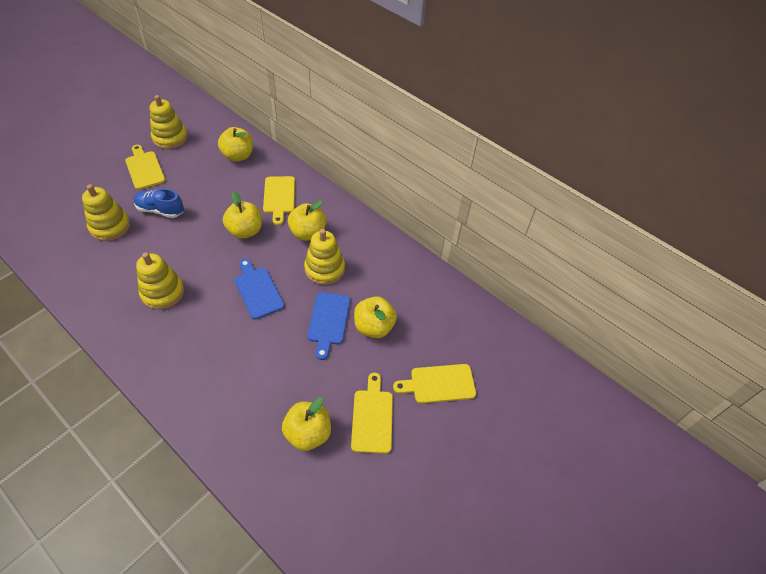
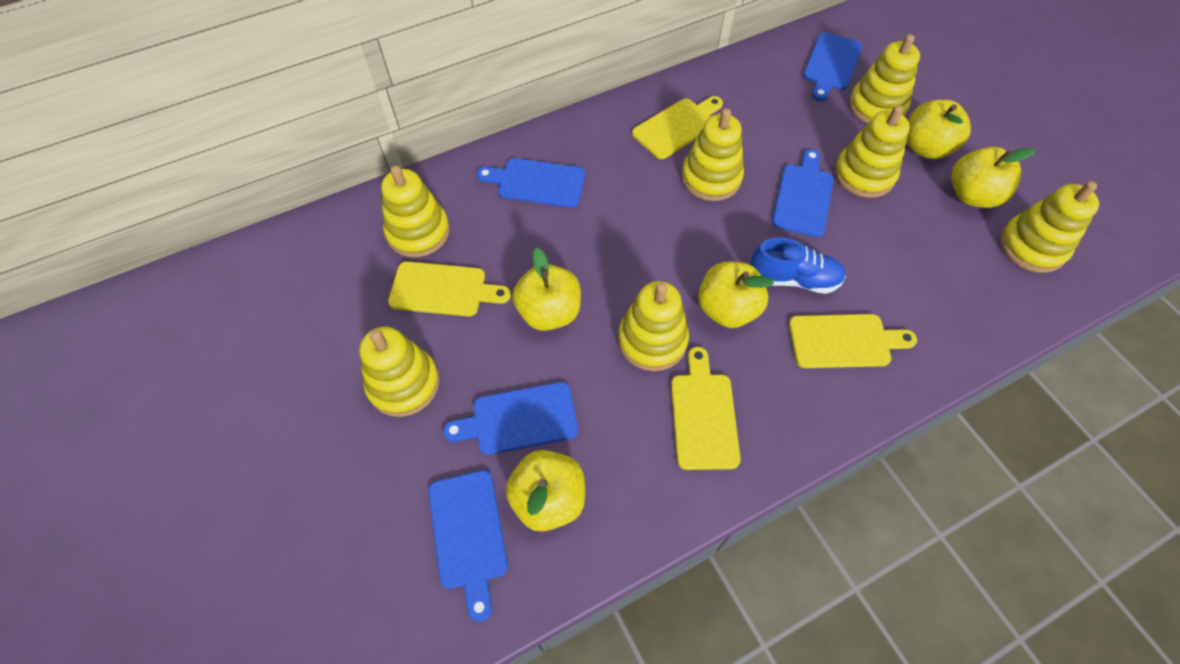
blue cutting board: [235,259,284,319] [307,292,350,360] = 2 -> [428,470,508,622] [443,382,578,455] [476,158,585,208] [772,149,834,237] [803,33,862,101] = 5
yellow stacking toy: [82,184,130,241] [136,252,184,310] [150,95,188,149] [304,229,345,285] = 4 -> [359,327,440,417] [381,165,450,257] [618,281,689,371] [681,108,744,201] [835,105,910,198] [849,34,920,124] [1000,181,1099,273] = 7

